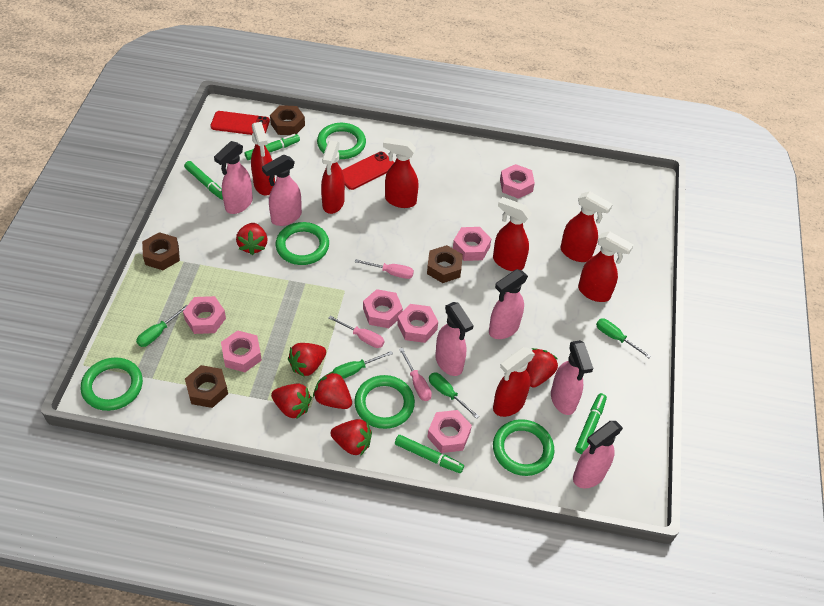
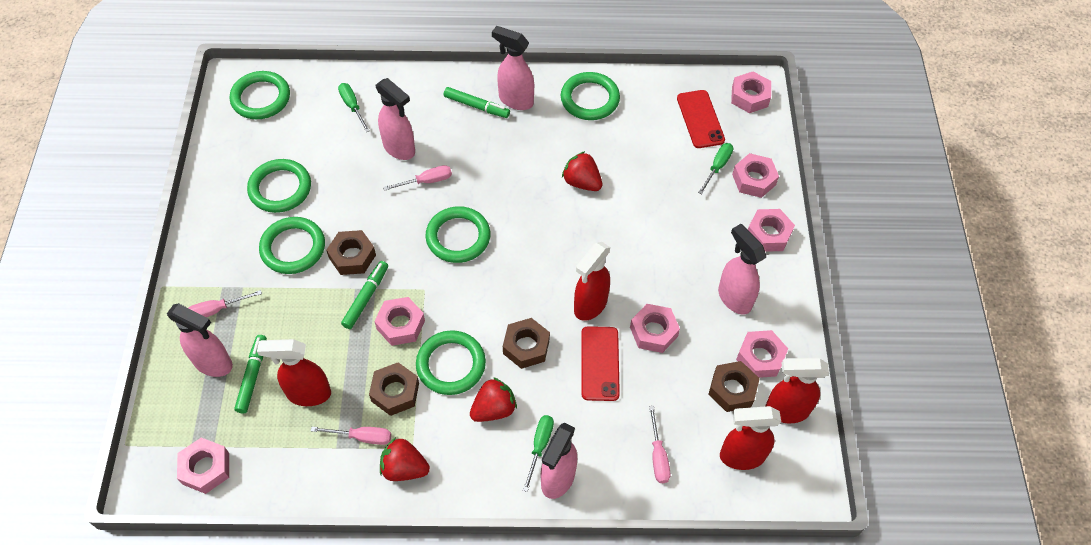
green marker: [184,161,223,200] [245,134,300,160] [395,435,464,473] [575,393,607,454] = 4 -> [234,335,267,413] [341,261,388,329] [444,87,510,118] = 3
green ring: [81,357,143,411] [276,222,329,265] [317,123,366,159] [354,375,415,429] [493,419,554,476] = 5 -> [230,71,290,119] [247,159,311,213] [259,217,325,274] [416,330,486,395] [425,206,491,263] [561,72,620,120] = 6
green screwdriver: [136,305,188,347] [333,351,393,379] [429,373,479,419] [596,319,651,358] = 4 -> [338,83,370,132] [523,415,554,492] [698,143,733,194] = 3
pink screwdriver: [328,316,384,348] [355,259,414,279] [399,348,432,401] = 3 -> [188,290,262,317] [311,427,391,445] [383,165,452,191] [649,406,671,483] = 4
pink spray bottle: [214,141,253,214] [262,155,302,226] [435,302,474,376] [489,269,528,339] [551,340,593,415] [573,421,623,488] = 6 -> [167,303,233,377] [376,78,415,160] [492,26,534,110] [541,423,577,499] [718,224,766,315] = 5
red spray bottle: [251,122,275,195] [321,140,345,214] [383,137,419,208] [493,197,532,271] [493,347,535,417] [560,191,613,262] [578,231,633,302] = 7 -> [257,339,331,406] [574,242,611,321] [720,406,781,470] [765,358,829,423] = 4
red strawberry: [236,223,268,255] [271,384,312,419] [288,343,326,377] [313,371,352,409] [331,419,372,456] [526,348,558,387] = 6 -> [380,437,430,481] [470,377,517,422] [562,151,602,191] = 3

